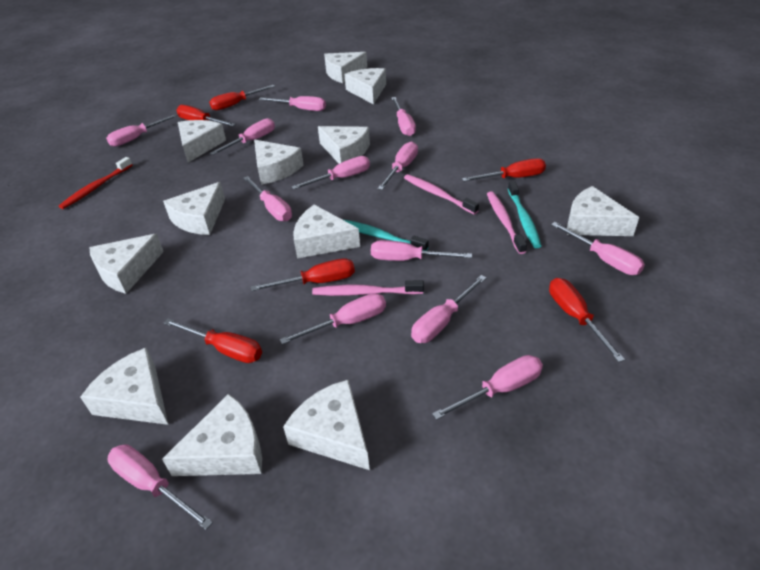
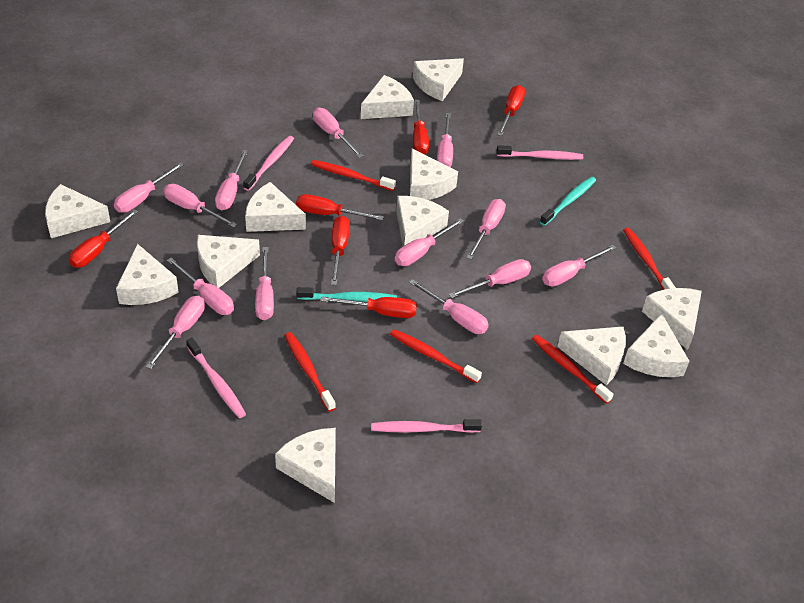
pink toothbrush: [312,280,424,296] [404,174,479,215] [487,191,527,254] = 3 -> [186,338,246,418] [243,136,294,191] [371,419,482,433] [497,145,583,160] = 4
red toothbrush: [59,157,133,209] = 1 -> [284,332,336,412] [311,160,396,191] [390,329,482,383] [532,335,614,404] [623,228,676,290] = 5

